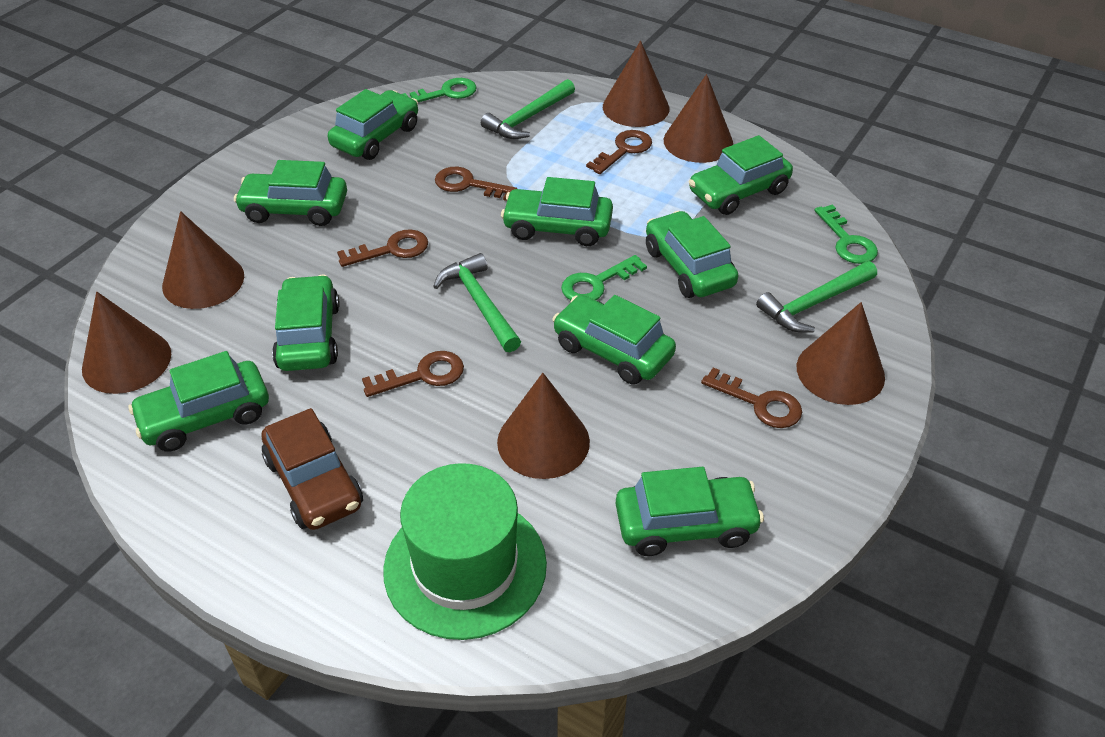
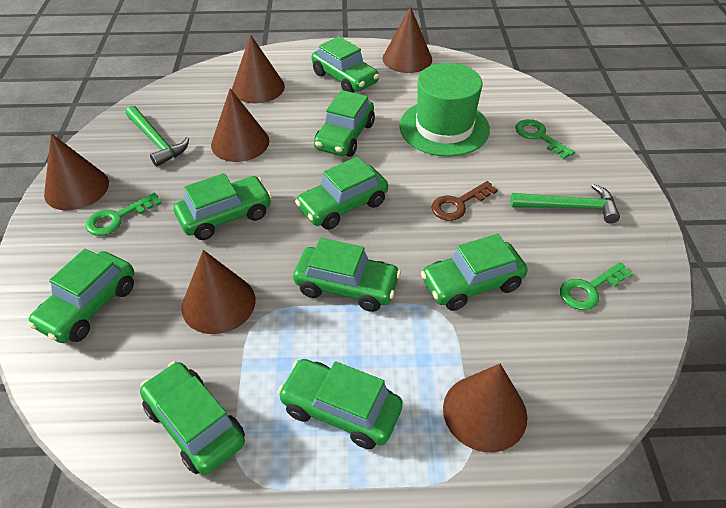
brown car: [261,408,363,530] = 1 -> none = 0
brown key: [337,229,428,267] [362,351,464,397] [435,167,517,201] [586,130,652,174] [701,367,802,428] = 5 -> [431,181,498,221] = 1
green hammer: [433,253,521,352] [481,79,575,139] [756,261,877,333] = 3 -> [126,106,189,167] [510,184,620,223] = 2

